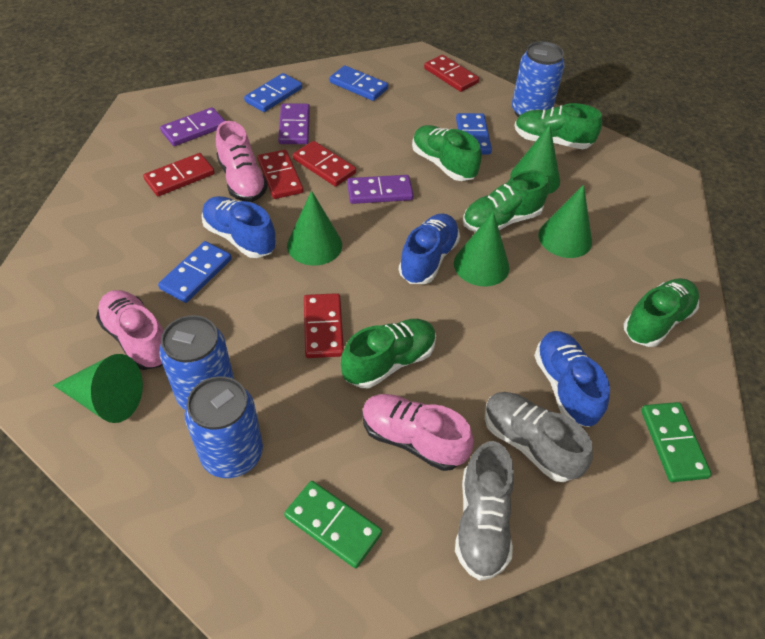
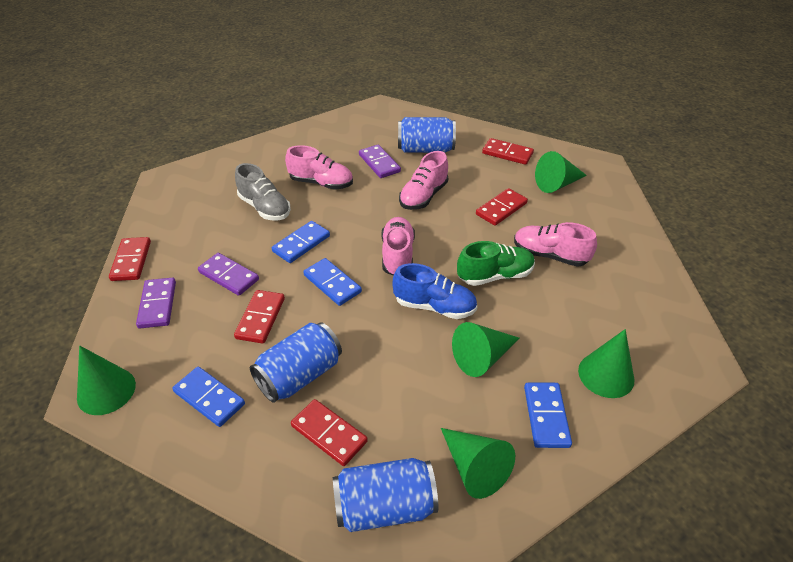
blue shoe: [201,196,276,258] [399,213,460,284] [534,331,610,427] = 3 -> [393,263,477,319] = 1
green domino: [284,481,382,568] [641,402,712,482] = 2 -> none = 0
green shoe: [341,319,436,388] [412,125,481,181] [463,170,549,232] [514,103,602,149] [624,278,699,347] = 5 -> [457,241,535,286] = 1
grey shoe: [455,441,514,580] [485,392,593,482] = 2 -> [235,163,291,220] = 1
pink shoe: [96,290,164,370] [216,121,268,202] [362,394,474,471] = 3 -> [285,145,353,190] [381,217,415,275] [399,151,448,210] [514,222,597,267] = 4

